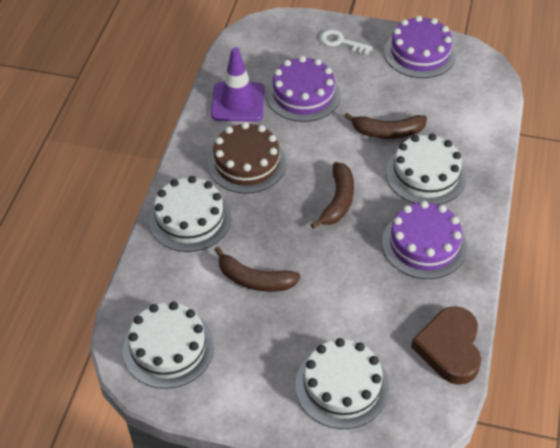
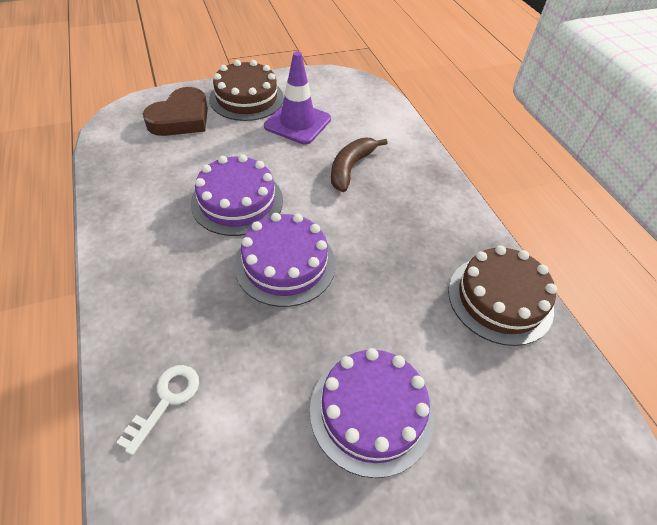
brown banana: [214,246,300,292] [310,162,354,229] [344,113,427,139] = 3 -> [331,138,388,192] = 1
brown cake: [208,122,286,193] = 1 -> [209,60,284,121] [448,245,557,346] = 2
white cake: [123,302,214,389] [149,176,231,252] [295,338,389,429] [386,134,466,205] = 4 -> none = 0

